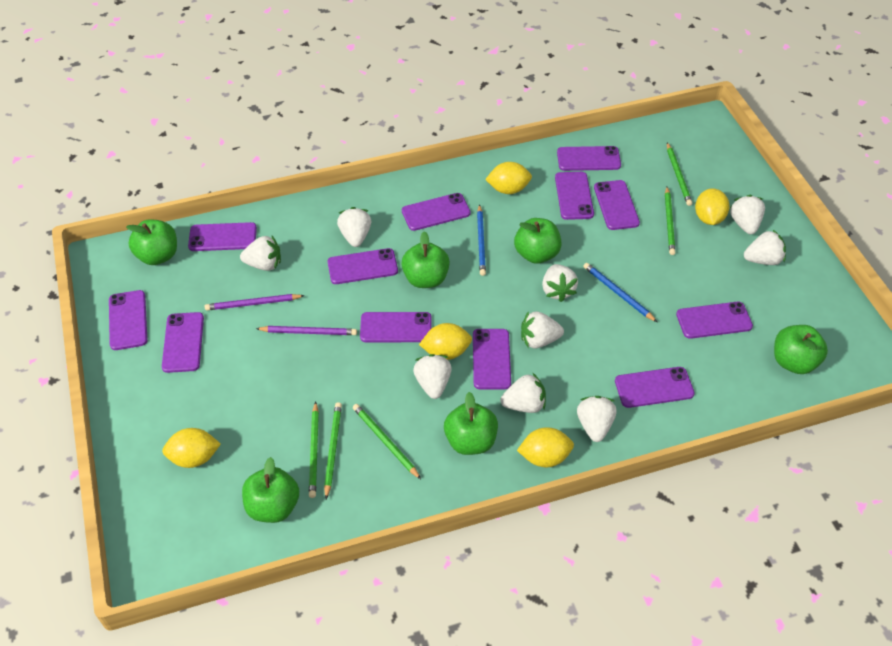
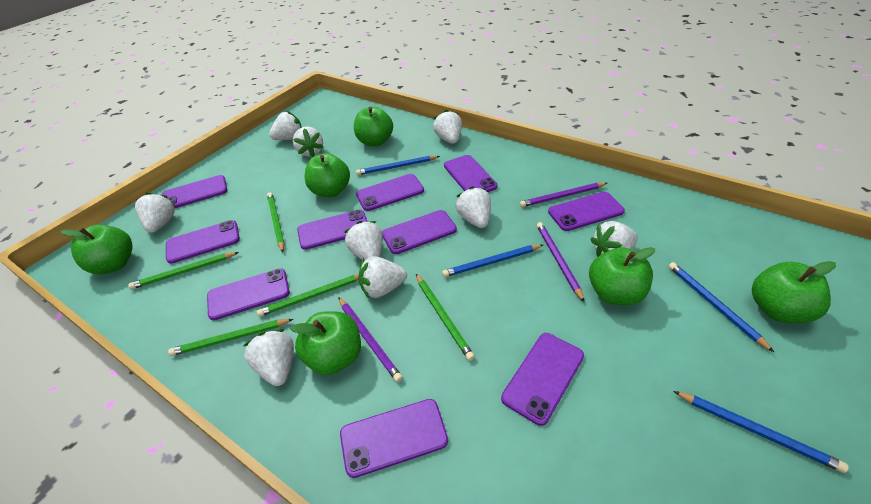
blue pencil: [477,204,486,276] [583,263,657,322] = 2 -> [356,156,440,175] [442,245,543,277] [668,262,774,352] [673,391,849,473] = 4
purple pencil: [205,294,305,311] [256,326,357,335] = 2 -> [338,297,403,382] [520,183,607,207] [537,222,584,302] = 3
purple phone: [109,290,148,350] [162,312,204,373] [188,222,257,251] [328,248,398,284] [360,312,432,342] [402,193,471,231] [473,329,511,389] [555,172,594,220] [557,146,621,171] [594,180,640,230] [615,367,695,408] [676,302,753,339] = 12 -> [162,175,227,208] [166,220,240,264] [207,268,290,320] [297,210,368,250] [340,399,448,478] [356,174,424,211] [382,210,457,254] [444,155,498,192] [501,333,584,426] [548,192,625,231] = 10
yellow lemon: [162,428,221,468] [419,323,472,360] [485,162,532,194] [517,427,574,467] [695,188,730,225] = 5 -> none = 0

